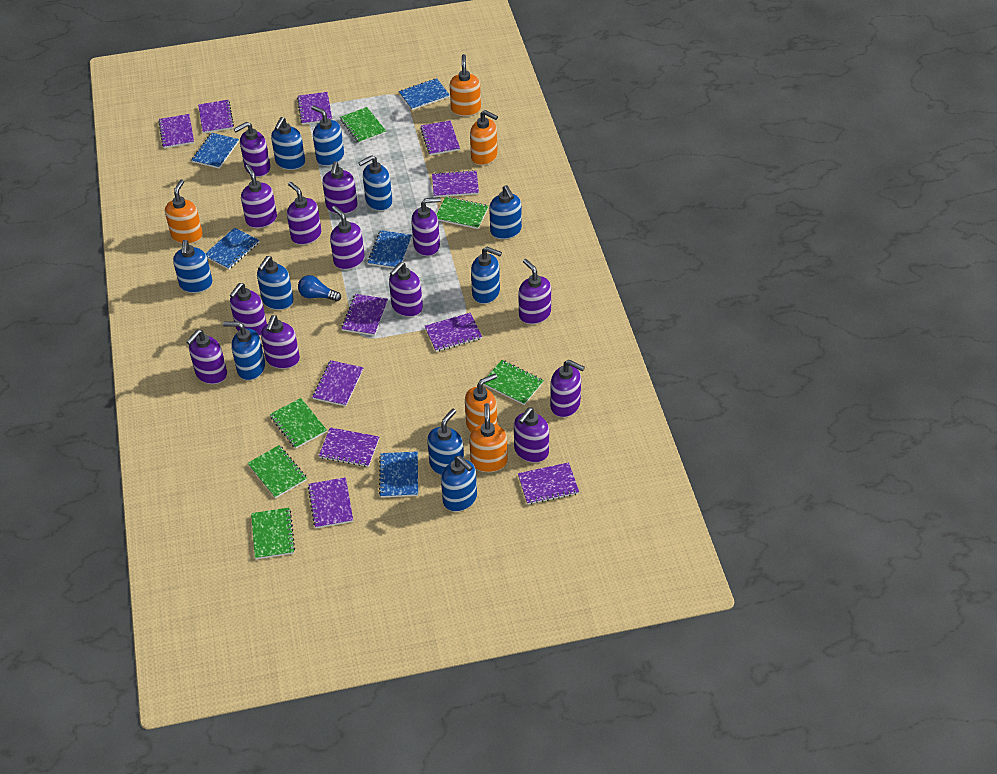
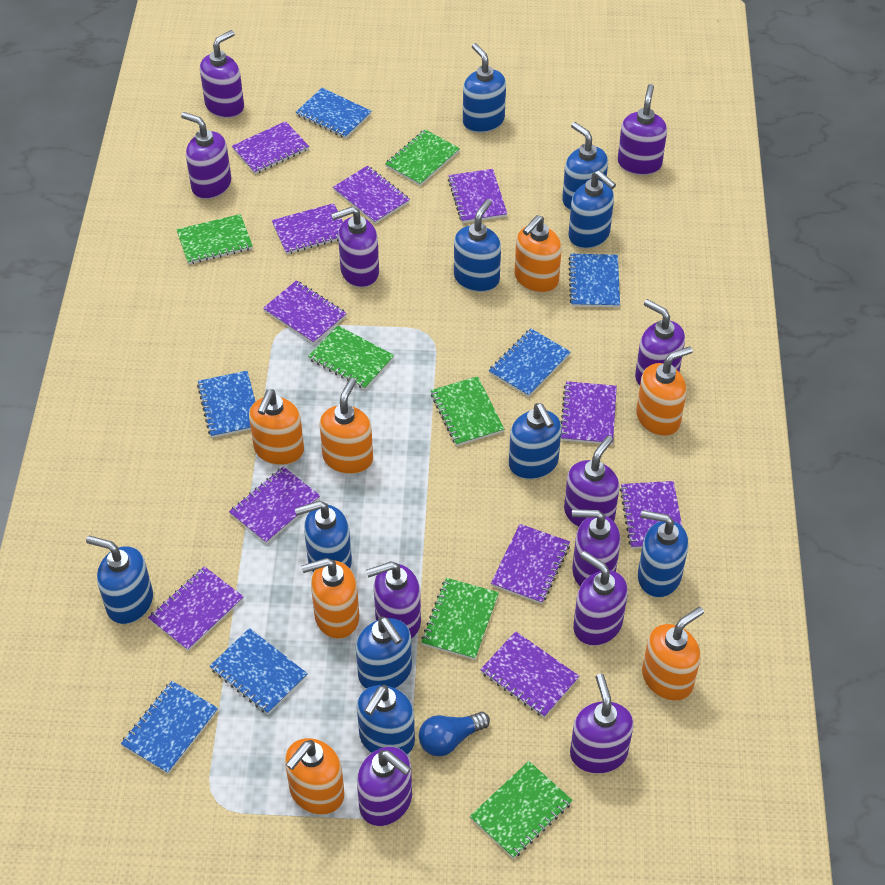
blue notebook: [192,133,239,169] [205,228,259,269] [367,230,412,268] [379,451,418,498] [399,78,450,110] = 5 -> [121,681,218,774] [197,371,256,438] [210,628,308,715] [296,88,372,139] [489,329,571,397] [568,254,620,307] = 6
orange soap dispenser: [165,179,203,244] [450,54,481,116] [465,374,498,432] [469,403,508,472] [470,110,498,165] = 5 -> [249,389,304,465] [285,738,344,815] [301,558,359,639] [319,378,373,474] [514,215,562,293] [636,346,693,436] [642,607,704,701] = 7
purple soap dispenser: [187,330,227,384] [230,283,267,336] [234,122,271,177] [241,165,277,228] [261,315,300,369] [287,182,321,245] [322,161,358,214] [330,206,365,270] [389,262,423,317] [411,197,441,256] [514,407,549,463] [518,259,551,324] [550,360,585,417] = 13 -> [181,112,231,199] [200,30,244,118] [331,206,379,288] [357,747,412,826] [366,561,421,639] [564,435,620,527] [570,674,634,774] [572,509,621,586] [573,551,628,646] [618,84,667,175] [635,299,685,386] = 11

